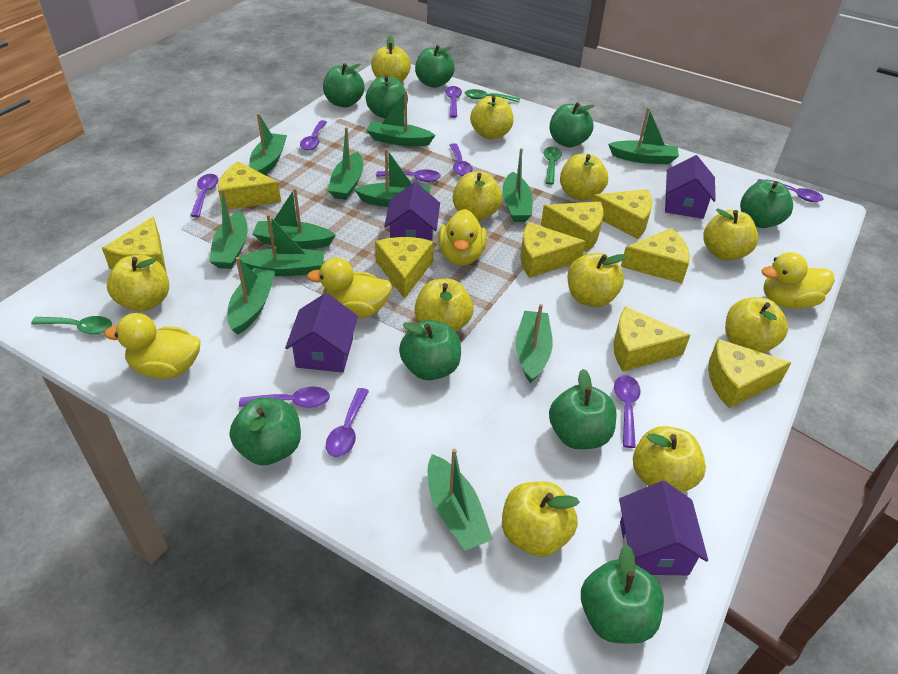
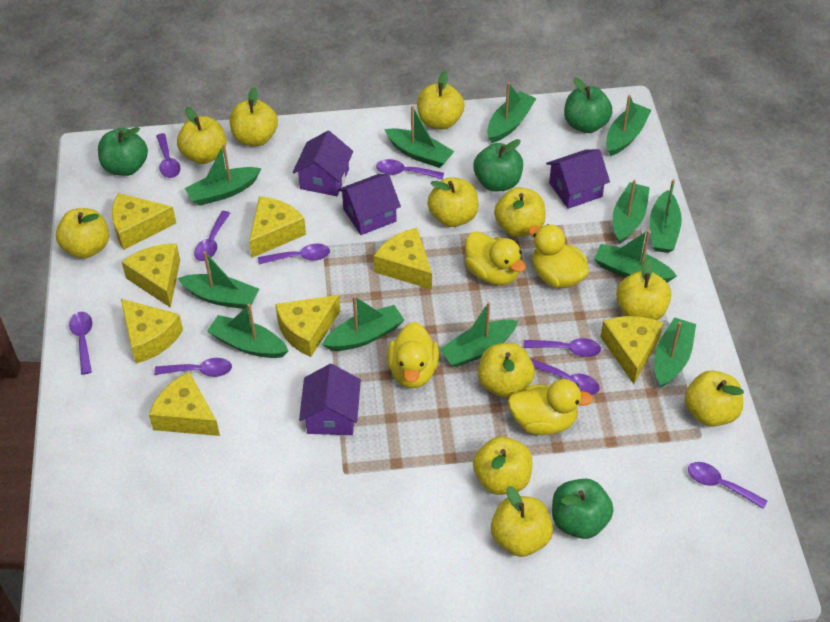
green apple: [230,398,301,465] [323,63,365,107] [366,75,408,119] [399,320,461,380] [415,45,455,88] [549,369,616,449] [550,102,595,147] [581,544,664,644] [740,180,793,228] = 9 -> [98,127,148,176] [473,139,523,191] [552,479,614,539] [564,77,612,133] = 4
green spoon: [31,316,112,335] [465,89,520,102] [543,146,562,185] = 3 -> none = 0
yellow cheese: [102,217,167,274] [218,161,281,210] [375,237,434,299] [520,222,586,278] [541,201,603,252] [592,189,652,239] [613,306,690,371] [621,228,690,284] [708,339,792,408] = 9 -> [112,193,176,250] [121,299,183,363] [122,244,180,308] [149,372,220,436] [249,196,306,258] [275,295,340,357] [374,228,432,290] [600,316,664,384] = 8

